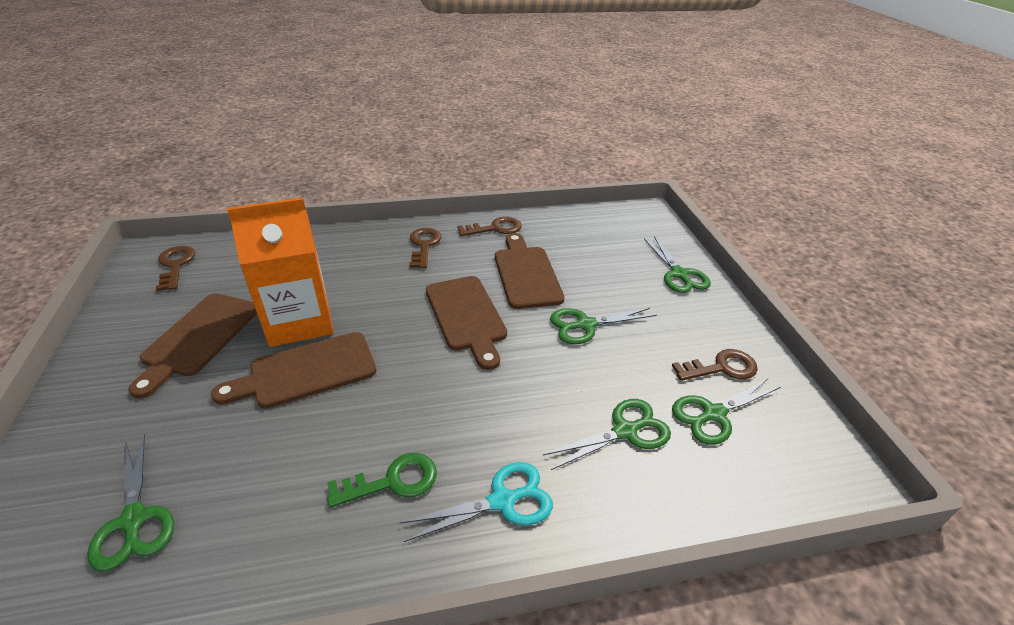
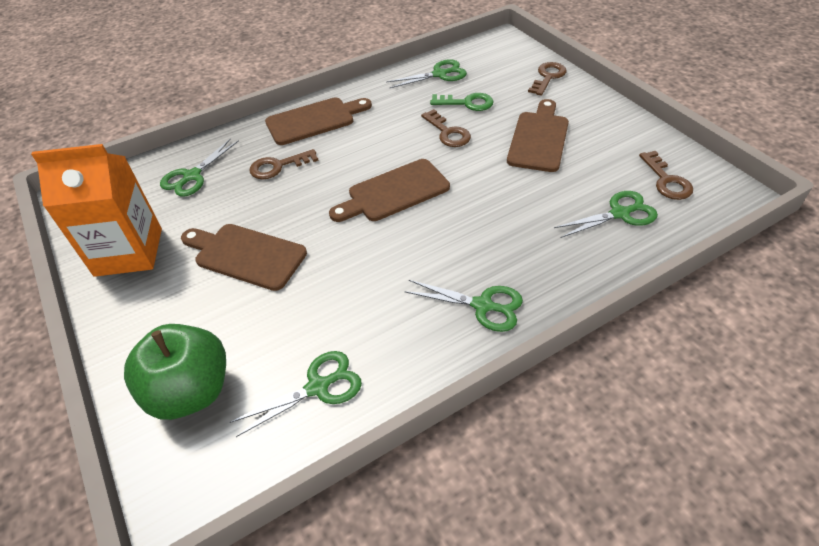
green apple: none = 0 -> [124,324,226,420] = 1
turquoise scissors: [399,462,553,542] = 1 -> none = 0

